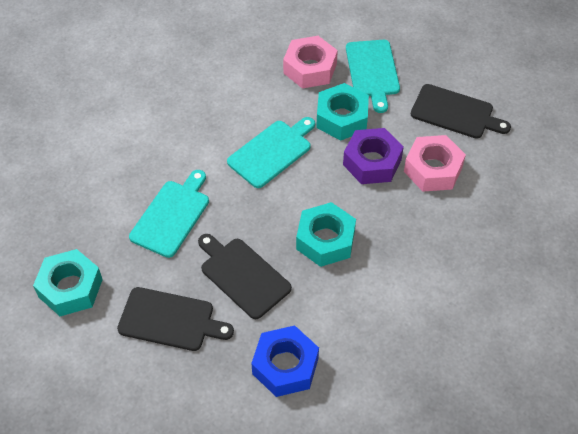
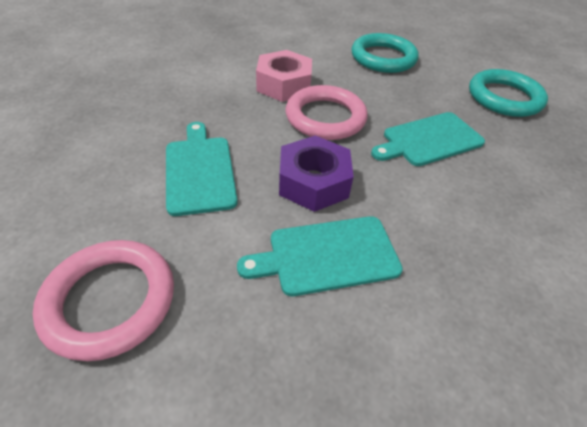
black cutting board: [117,287,234,351] [198,234,292,319] [411,84,511,139] = 3 -> none = 0
blue nut: [251,325,319,397] = 1 -> none = 0
pink nut: [283,36,338,89] [404,135,466,192] = 2 -> [256,50,312,102] = 1
pink ring: none = 0 -> [33,240,174,361] [286,85,368,140] = 2
turquoise nut: [33,249,103,316] [296,202,356,267] [316,83,369,141] = 3 -> none = 0
turquoise ring: none = 0 -> [352,33,419,73] [469,69,548,117] = 2

